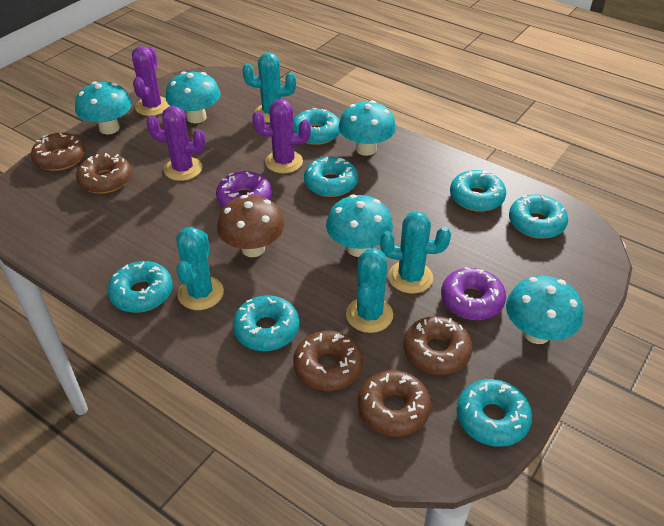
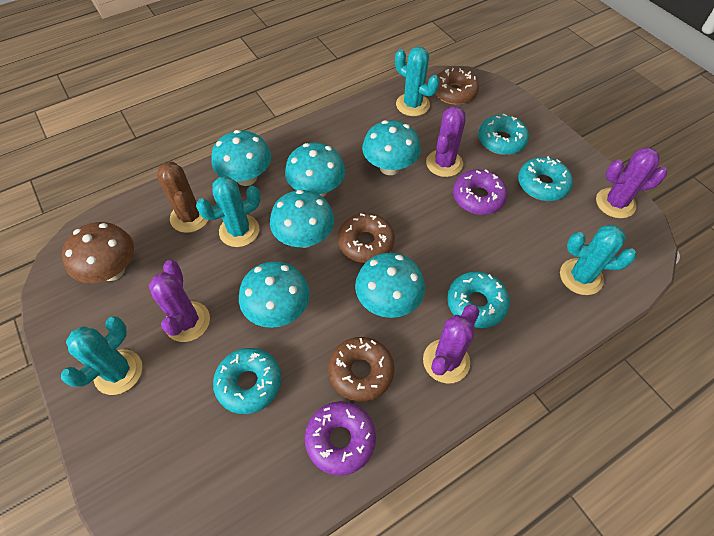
brown cactus: none = 0 -> [157,162,208,233] = 1
brown donut: [31,133,85,171] [76,153,132,194] [293,330,363,391] [358,370,431,437] [403,316,473,375] = 5 -> [328,337,394,402] [338,213,395,263] [435,68,479,105] = 3
purple cactus: [132,46,170,116] [146,106,206,181] [252,99,311,173] = 3 -> [149,260,210,342] [423,305,479,384] [426,106,465,177] [596,147,667,218] = 4
turquoise donut: [107,261,173,313] [233,295,300,351] [293,108,340,145] [304,157,358,197] [450,170,506,212] [456,379,532,447] [509,194,568,239] = 7 -> [213,348,281,414] [447,271,510,328] [478,114,529,155] [518,156,573,201] = 4
turquoise mushroom: [75,82,132,134] [166,72,220,123] [326,195,393,257] [339,100,396,156] [506,276,583,344] = 5 -> [211,130,271,186] [239,261,310,328] [270,190,334,248] [285,143,345,197] [355,253,425,318] [362,120,421,175] = 6

